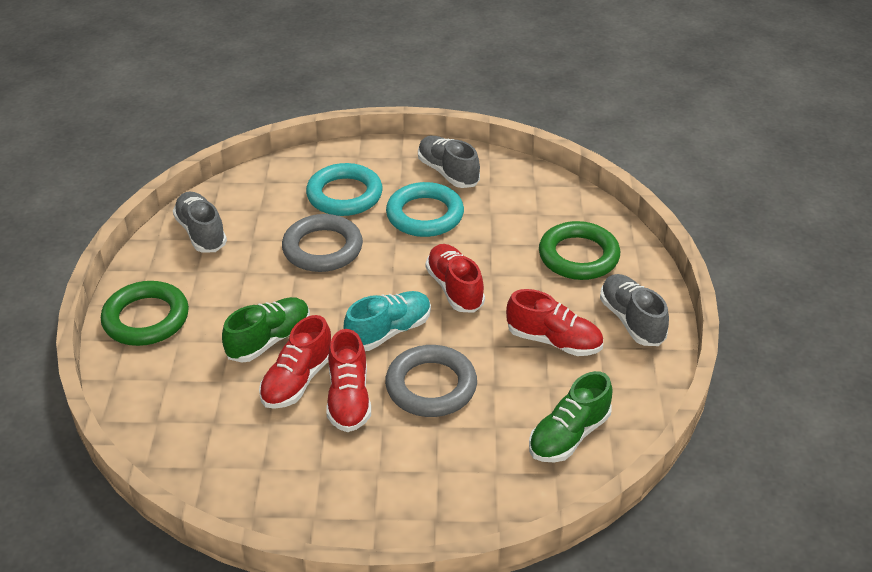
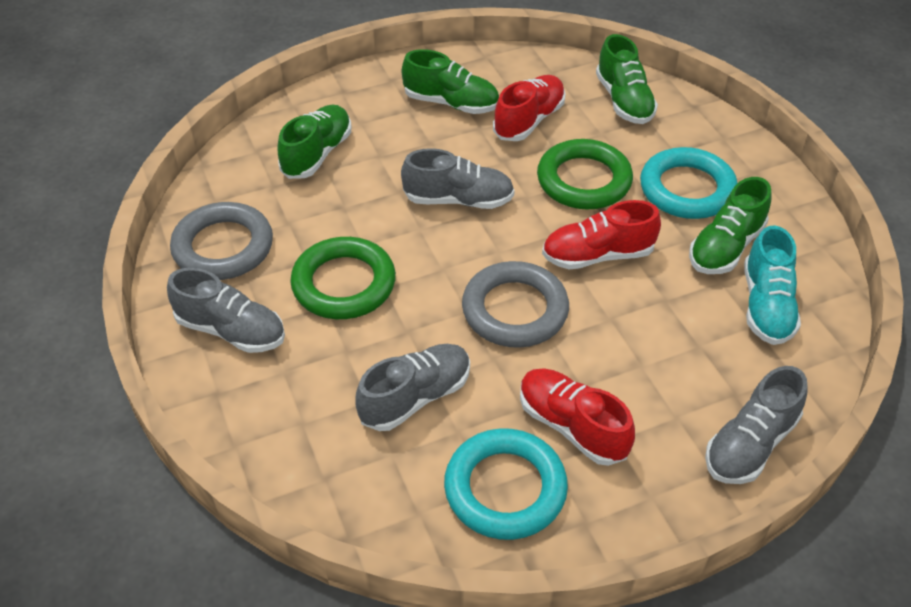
green shoe: [222,297,310,363] [529,371,613,462] = 2 -> [278,105,352,179] [402,49,499,114] [596,34,658,124] [689,177,772,274] = 4
grey shoe: [173,192,227,253] [418,136,480,188] [600,274,669,346] = 3 -> [167,268,285,353] [355,344,470,431] [401,148,515,209] [705,366,807,484] = 4
red shoe: [259,315,331,409] [327,329,371,432] [426,244,485,313] [506,289,603,356] = 4 -> [493,75,566,141] [520,369,635,466] [542,200,661,270] = 3

